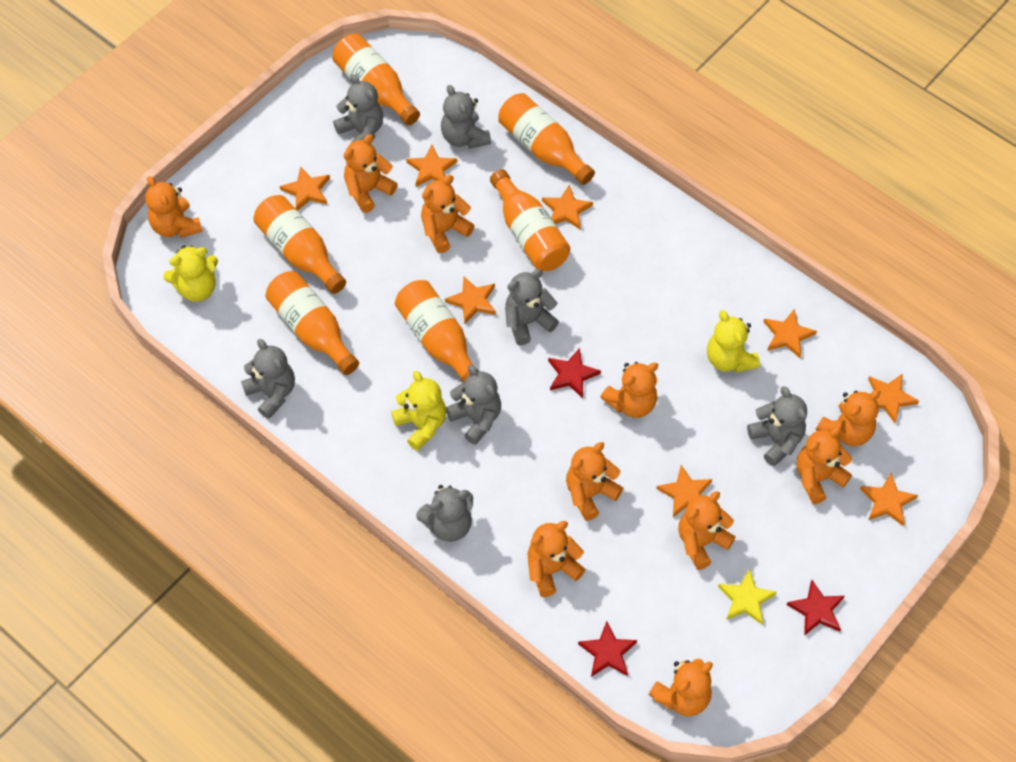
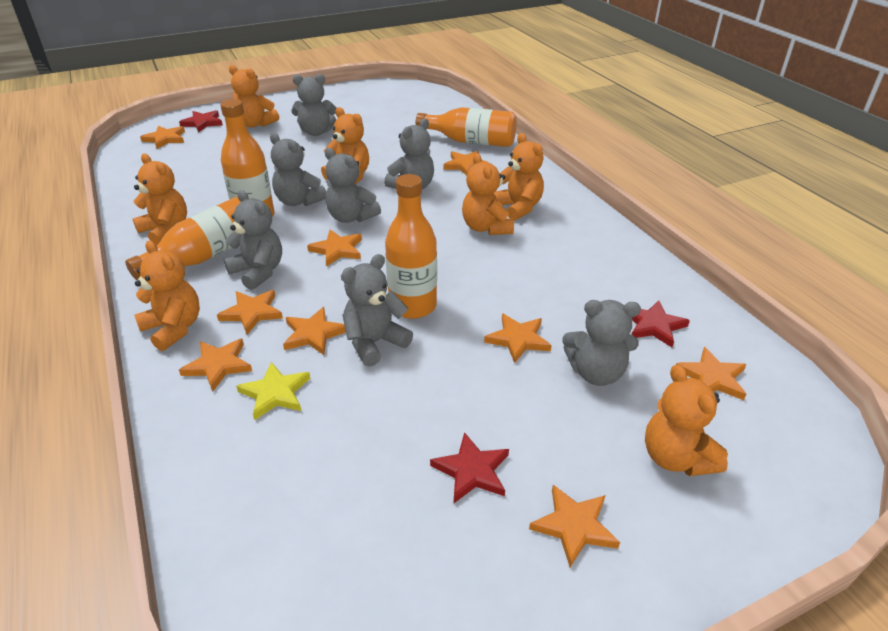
orange bottle: [253,195,346,294] [265,271,359,375] [332,34,420,125] [395,280,479,382] [490,169,570,271] [498,93,595,185] = 6 -> [125,197,241,280] [220,99,275,217] [385,174,437,319] [416,107,517,147] = 4
orange star: [280,166,330,211] [406,145,457,187] [445,276,496,324] [542,185,593,229] [656,465,712,517] [764,309,817,358] [860,473,918,526] [868,373,919,423] = 8 -> [140,126,185,149] [179,338,252,392] [217,290,283,334] [283,307,346,355] [307,230,362,266] [443,151,489,176] [484,314,552,363] [529,485,620,567] [676,347,747,400] = 9
orange teddy bear: [145,176,203,238] [344,134,397,213] [421,175,475,253] [528,521,586,597] [566,442,623,521] [601,362,658,418] [648,658,713,716] [678,492,736,570] [796,427,852,504] [816,390,881,446] = 10 -> [133,154,187,245] [134,241,200,351] [229,65,279,128] [321,107,369,184] [462,153,514,235] [494,133,544,221] [645,364,728,476] = 7
yellow teddy bear: [163,245,218,302] [391,371,446,451] [707,310,760,373] = 3 -> none = 0

